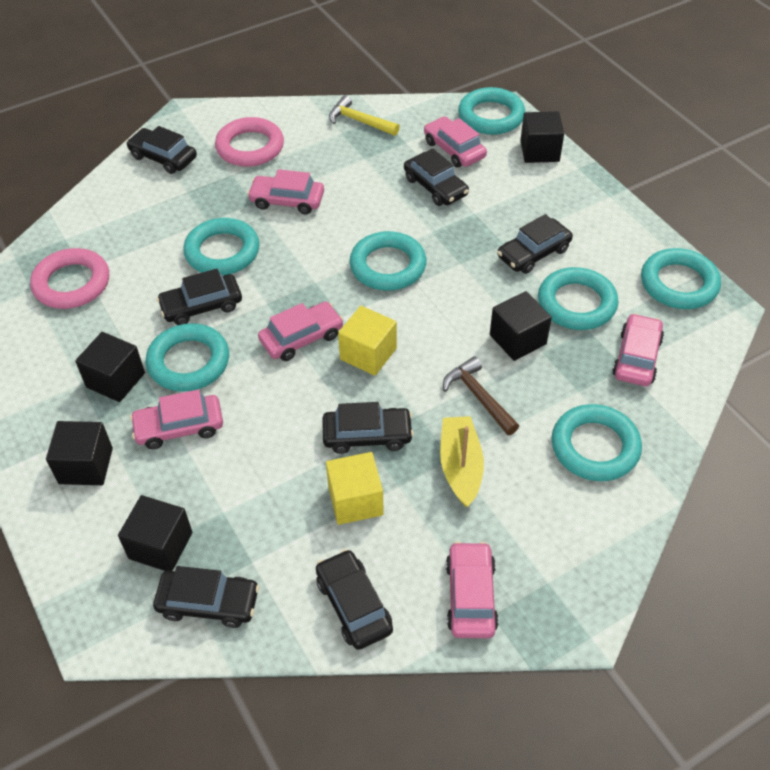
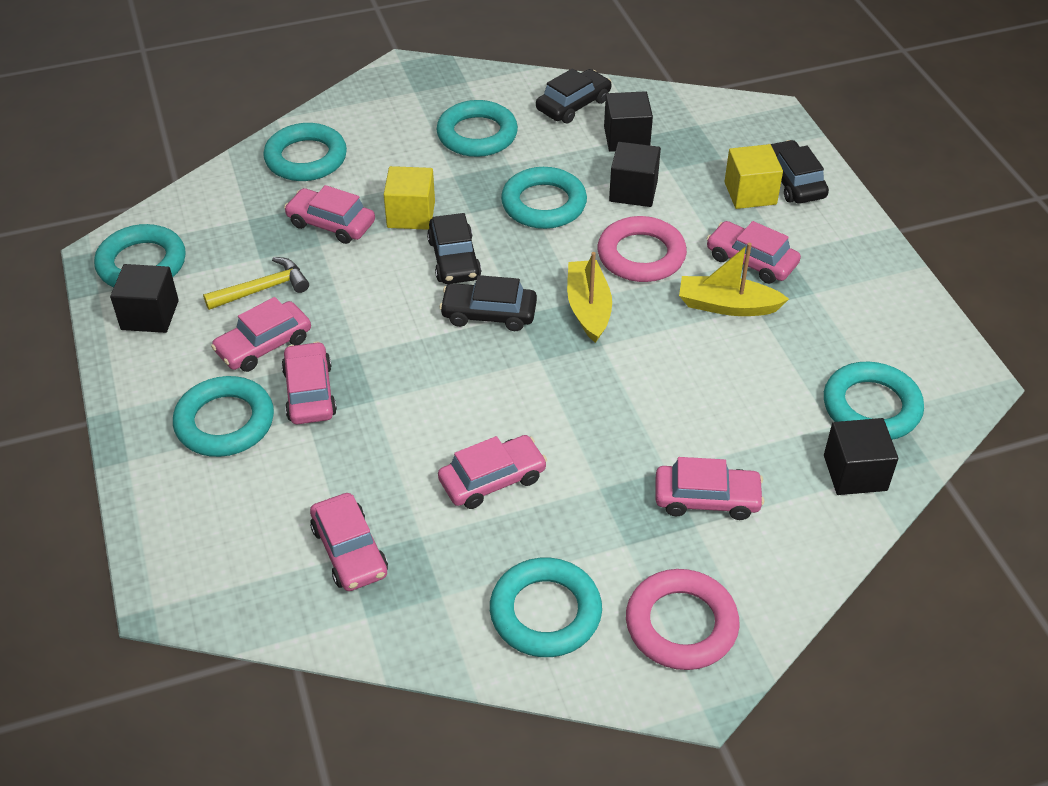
black car: [126,126,197,174] [153,566,259,628] [157,269,242,325] [316,549,393,650] [322,402,414,454] [404,149,469,206] [497,214,573,274] = 7 -> [427,213,482,284] [439,275,537,331] [536,68,612,123] [771,140,829,204] = 4
black cube: [46,421,113,485] [75,332,145,402] [118,495,192,571] [490,291,552,361] [520,111,564,163] = 5 -> [110,264,179,333] [604,91,653,152] [609,142,661,207] [824,418,898,495] = 4
brown hammer: [443,356,519,435] = 1 -> none = 0
pink car: [130,390,223,449] [247,169,324,214] [258,301,344,361] [424,116,487,168] [446,541,499,638] [612,313,664,386] = 6 -> [211,297,311,372] [281,341,337,424] [284,185,375,244] [310,493,388,591] [438,435,547,509] [655,457,764,520] [707,221,801,284] = 7
yellow boat: [440,416,484,507] = 1 -> [567,252,612,343] [679,243,789,316] = 2

